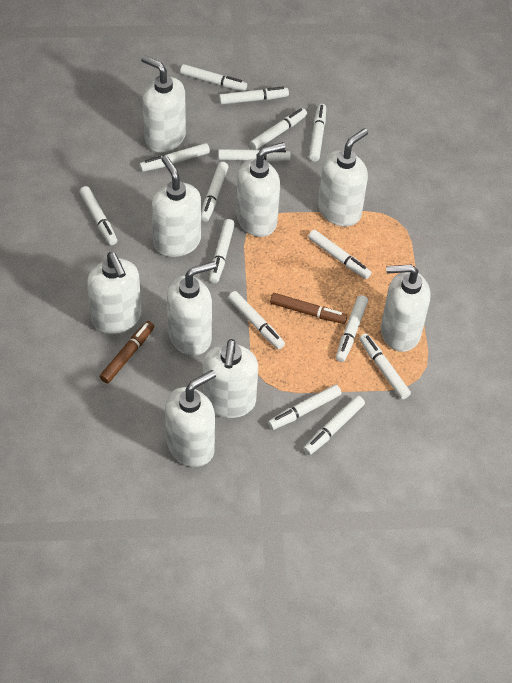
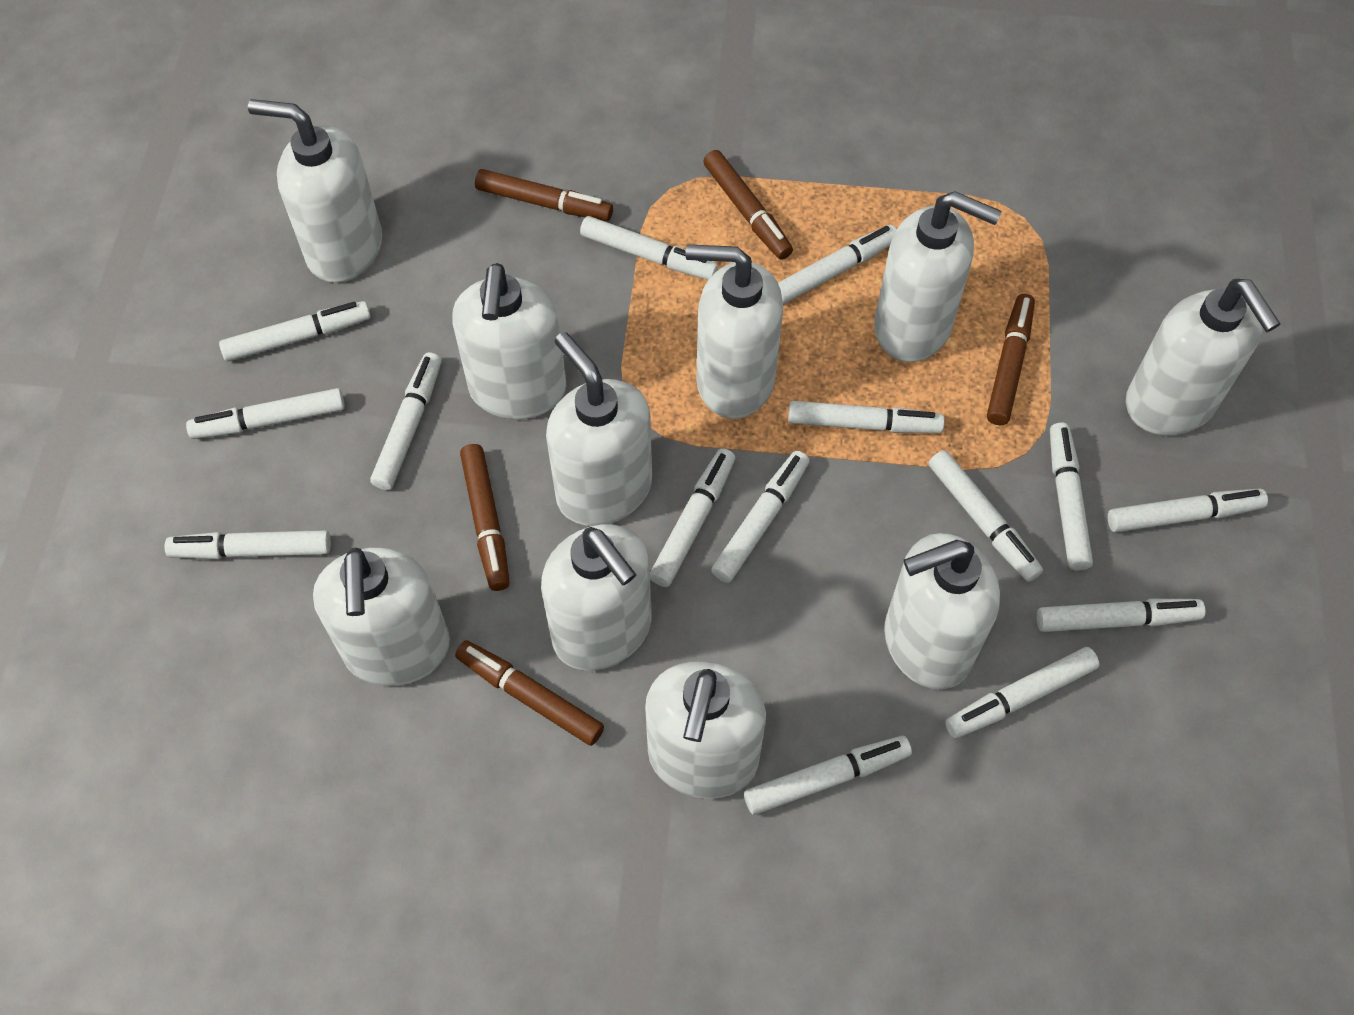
brown marker: [100,321,154,384] [270,293,347,324] = 2 -> [455,640,604,746] [460,444,510,591] [475,169,613,221] [703,150,793,260] [987,294,1035,425] = 5
white soap dispenser: [87,252,141,334] [141,55,186,152] [152,156,201,257] [165,370,216,467] [167,261,217,356] [203,339,258,418] [236,142,285,237] [318,128,368,227] [381,265,430,352] = 9 -> [248,99,382,283] [313,548,450,686] [452,263,566,420] [541,524,651,671] [546,332,652,526] [645,661,766,799] [686,244,783,419] [874,191,1002,362] [884,533,1000,689] [1126,279,1280,436] = 10

